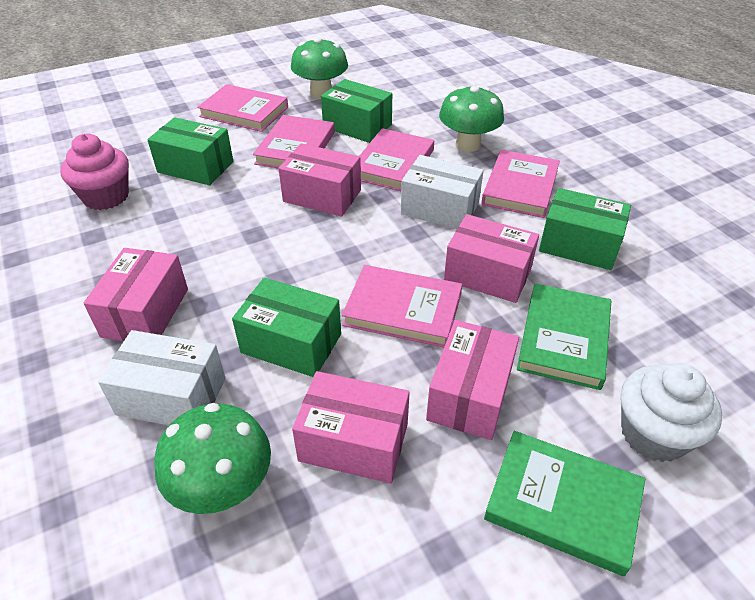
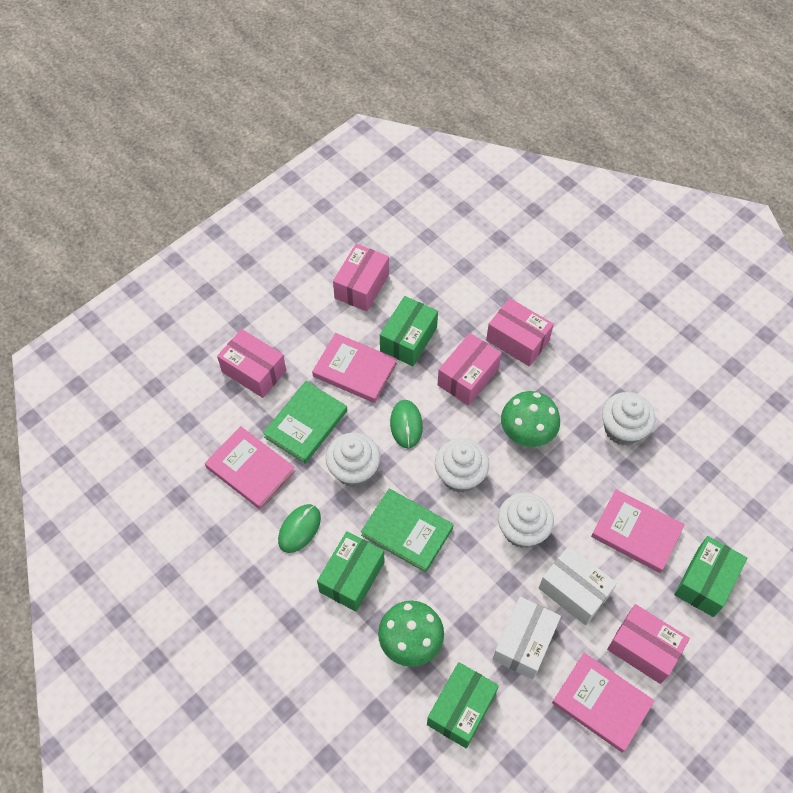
green mouse: none = 0 -> [278,504,321,553] [390,400,423,448] = 2
green mushroom: [154,403,271,514] [291,37,348,98] [439,86,504,152] = 3 -> [378,601,444,667] [501,391,560,447] = 2
pink book: [197,84,288,132] [253,115,335,168] [342,265,462,348] [360,128,434,191] [481,150,560,218] = 5 -> [205,426,295,510] [312,333,397,403] [552,653,655,753] [591,489,685,573] = 4
pink cupcake: [60,134,129,210] = 1 -> none = 0
white cupcake: [621,363,722,462] = 1 -> [326,433,380,487] [435,438,489,493] [498,492,554,548] [602,392,656,446] = 4

